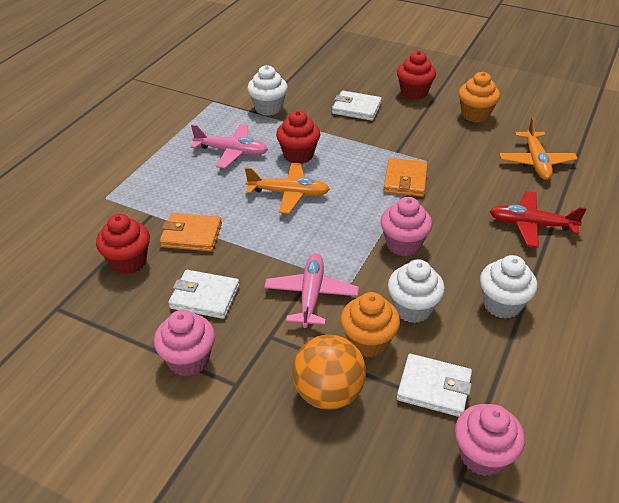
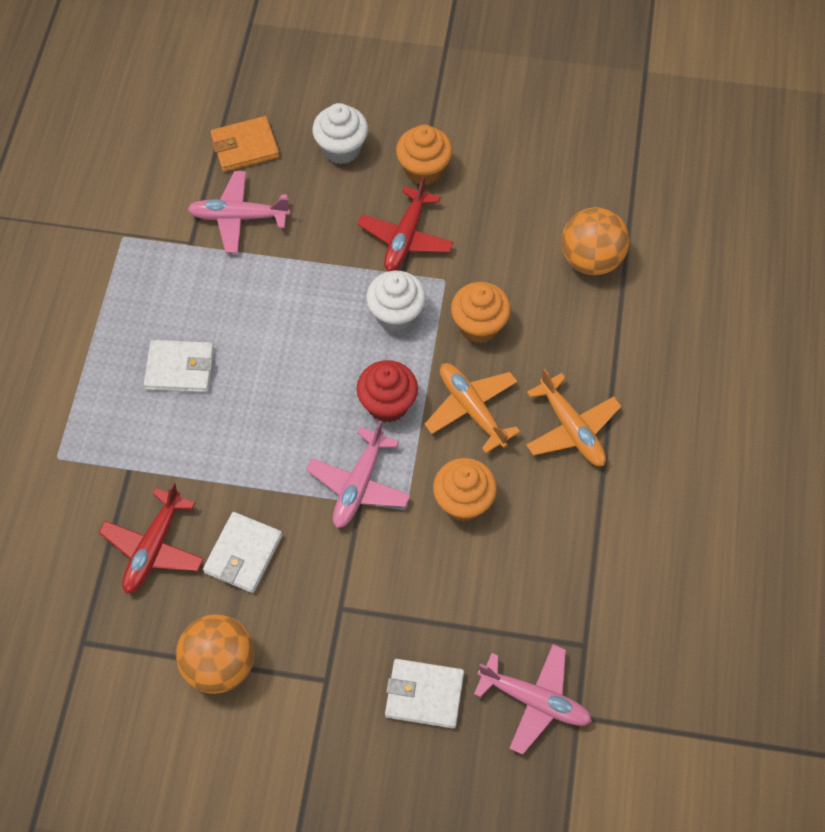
orange ball: [292,335,366,410] = 1 -> [176,614,255,694] [561,207,630,275] = 2
orange cupcake: [341,292,400,358] [459,72,500,123] = 2 -> [396,125,452,186] [433,458,497,522] [451,282,511,343] = 3
orange wallet: [160,213,222,252] [383,158,428,197] = 2 -> [211,116,279,172] = 1
pink cupcake: [154,310,215,377] [381,197,432,256] [455,404,525,476] = 3 -> none = 0
pink plane: [191,124,268,169] [264,253,359,328] = 2 -> [188,171,291,253] [306,420,410,528] [474,644,592,755] = 3
red cupcake: [96,214,150,274] [276,110,320,164] [397,51,436,100] = 3 -> [357,360,418,423] = 1
red plane: [489,191,587,248] = 1 -> [99,482,204,594] [357,176,454,271] = 2
white cupcake: [247,65,288,116] [388,259,445,323] [480,255,538,319] = 3 -> [312,103,368,164] [366,271,426,332] = 2

